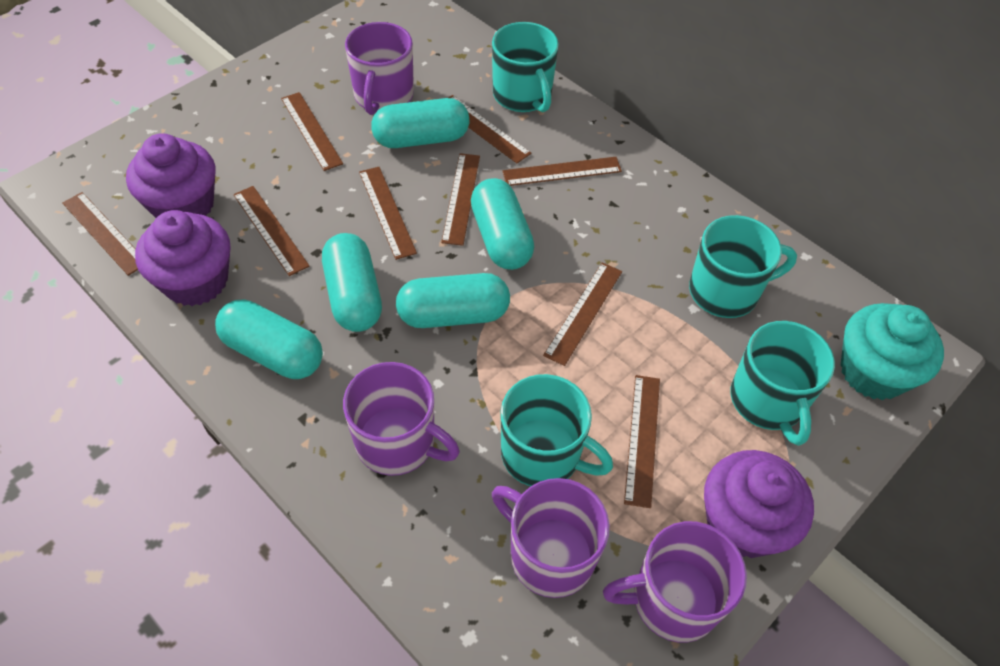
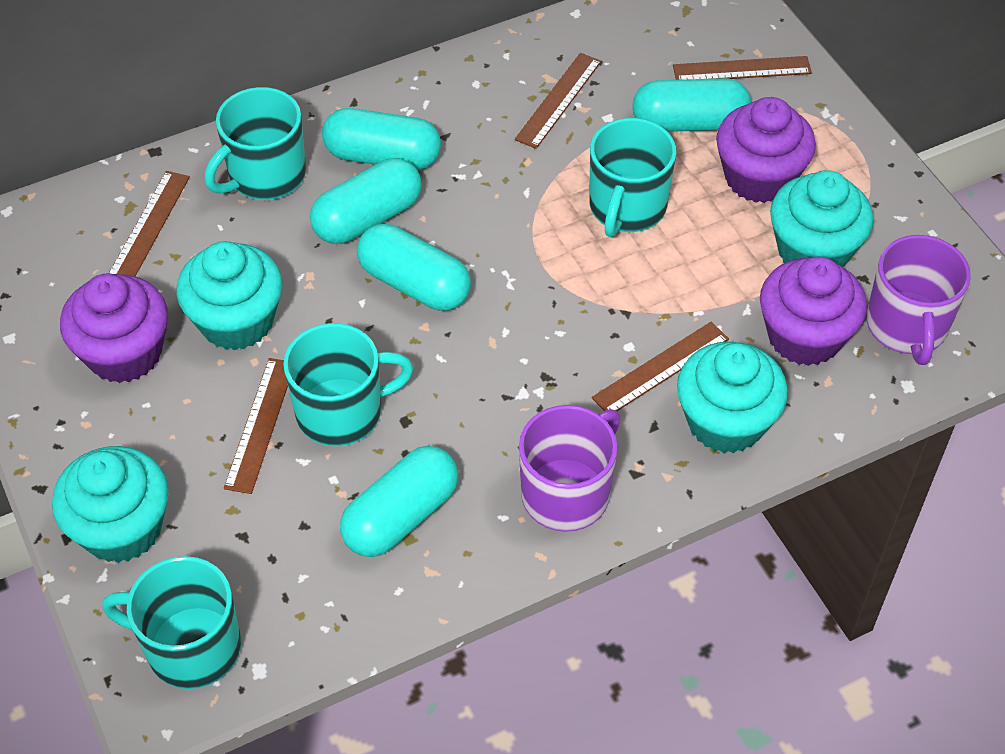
brown ruler: [63,192,138,276] [233,186,310,276] [281,92,343,171] [359,167,417,260] [441,153,480,246] [448,95,531,163] [502,157,622,186] [543,262,622,366] [624,375,660,508] = 9 -> [109,171,190,276] [224,358,288,494] [515,53,601,149] [592,322,729,411] [673,56,812,80] = 5
purple mug: [343,362,460,476] [345,22,414,115] [492,478,610,598] [603,521,747,643] = 4 -> [519,405,620,532] [866,235,971,365] = 2
turquoise cupcake: [841,303,944,400] = 1 -> [52,446,169,563] [176,241,283,350] [677,342,788,453] [770,170,873,267] = 4

